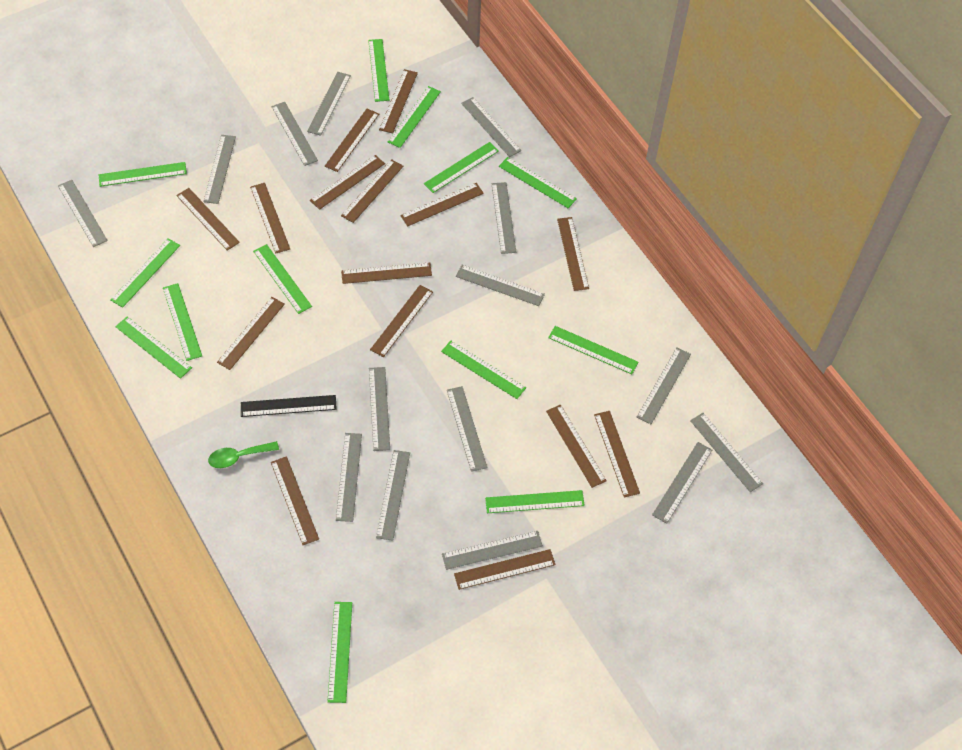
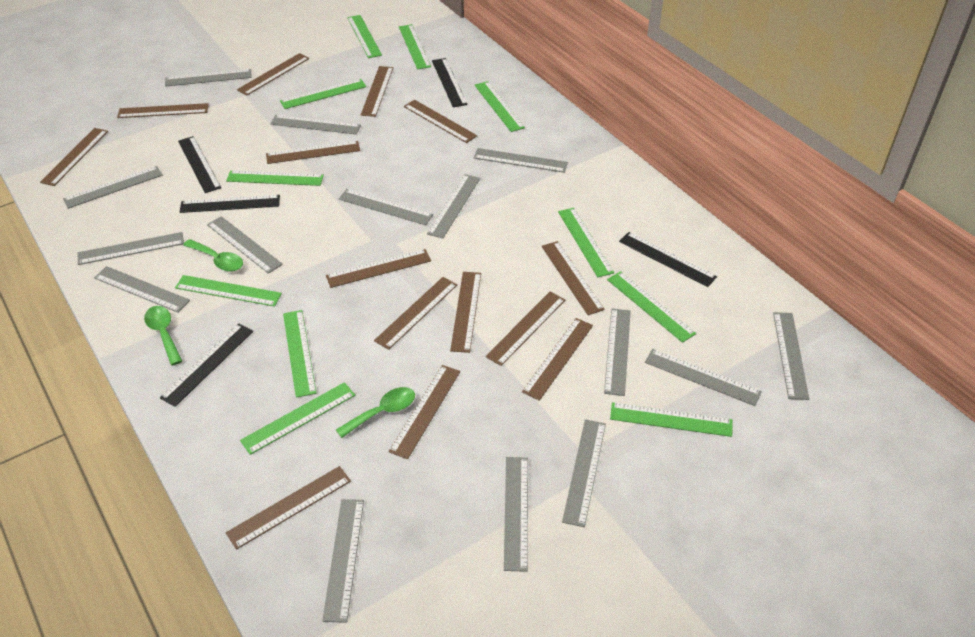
black ruler: [241,395,337,417] = 1 -> [160,323,253,407] [178,136,221,193] [180,195,280,213] [432,58,468,107] [619,232,717,287] = 5
brown ruler: [176,188,240,251] [217,297,285,370] [250,183,290,254] [271,456,319,545] [310,155,385,210] [325,109,379,172] [341,159,404,223] [341,263,432,284] [370,285,433,357] [379,69,418,133] [400,183,484,226] [454,549,556,590] [546,405,607,488] [557,217,589,291] [594,411,640,498] = 15 -> [40,128,108,186] [117,103,209,118] [226,466,351,550] [237,53,309,96] [266,141,360,164] [326,249,431,288] [361,66,393,117] [374,277,457,350] [389,365,460,459] [404,100,477,143] [450,272,481,353] [485,292,565,366] [522,318,593,401] [542,241,605,315] = 14
green ruler: [99,162,187,187] [111,238,180,308] [115,317,192,379] [163,283,202,361] [253,244,312,314] [328,602,352,703] [368,39,389,102] [388,86,441,148] [424,142,499,193] [441,340,526,399] [485,490,585,513] [499,157,577,208] [548,326,638,374] = 13 -> [175,275,282,307] [226,170,324,186] [240,382,355,455] [280,79,366,109] [283,310,317,398] [347,15,382,58] [399,24,431,69] [475,81,525,132] [558,208,614,277] [607,271,696,343] [610,403,732,437] = 11
green spoon: [208,441,279,468] = 1 -> [144,306,182,365] [183,239,243,272] [336,387,415,438] = 3

